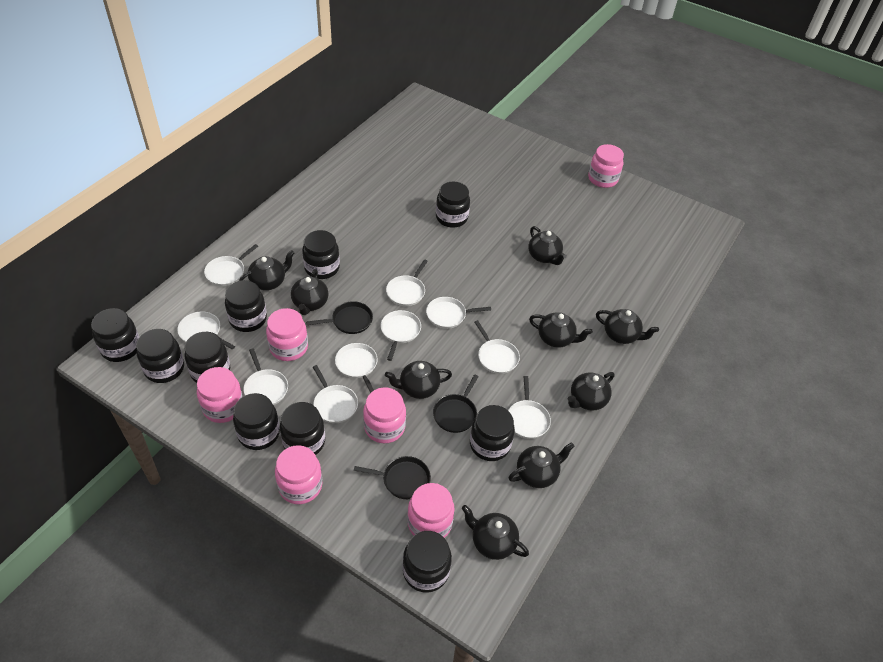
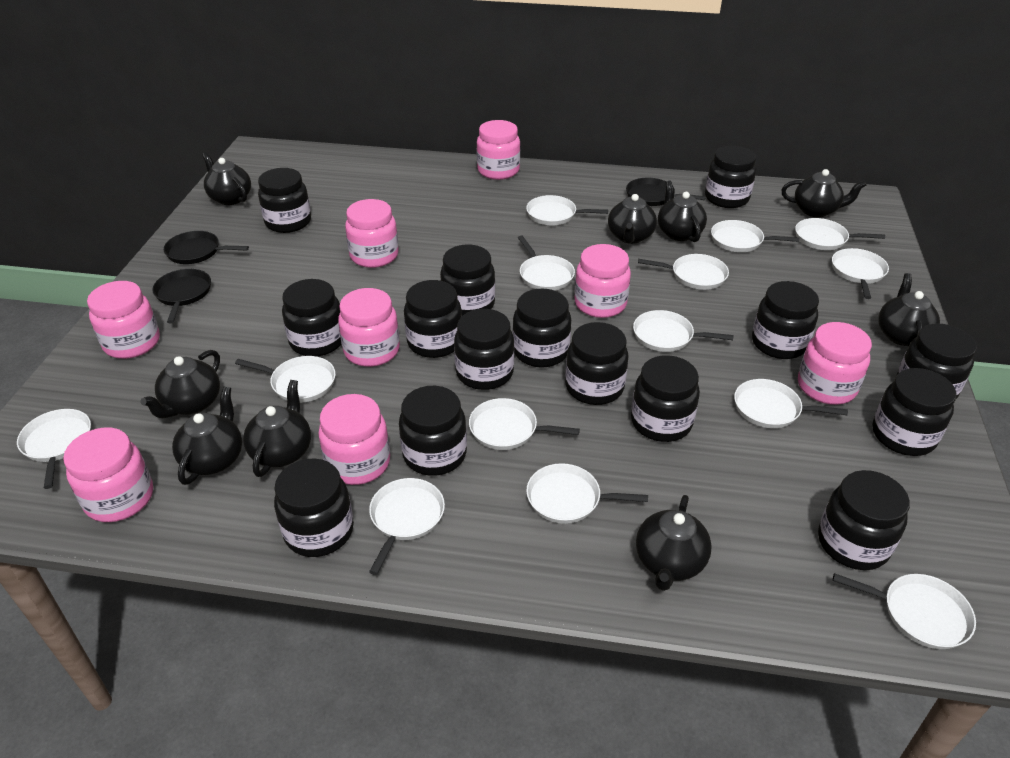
black jar: [91,308,139,362] [136,329,184,383] [185,332,230,383] [225,280,267,332] [233,393,280,450] [280,402,325,455] [302,230,340,279] [402,531,452,593] [436,182,470,228] [470,405,515,461] = 10 -> [258,168,311,233] [274,459,354,557] [282,279,341,357] [399,386,467,476] [404,280,462,358] [440,244,495,316] [454,309,514,390] [513,288,571,367] [565,322,629,405] [631,355,700,442] [705,146,756,208] [752,281,819,359] [818,470,910,570] [873,368,957,456] [897,323,977,399] = 15
pink jar: [197,367,243,423] [266,308,308,361] [275,445,322,504] [363,387,406,443] [407,483,455,538] [588,144,624,188] = 6 -> [63,427,153,522] [87,281,160,359] [318,394,390,485] [338,288,400,367] [345,199,399,268] [476,120,520,180] [574,244,631,318] [798,322,872,405] = 8
white pan: [177,312,235,350] [204,244,258,286] [244,348,288,405] [313,365,358,423] [335,343,378,393] [381,310,421,361] [386,260,428,306] [426,297,491,329] [474,320,520,374] [508,376,551,439] = 10 -> [17,409,91,489] [235,356,336,403] [369,478,445,575] [469,398,580,450] [518,236,575,290] [526,195,608,225] [526,463,648,524] [633,310,734,352] [638,254,729,290] [711,220,799,252] [734,379,848,428] [795,218,885,250] [832,248,889,299] [833,573,976,649] = 14

